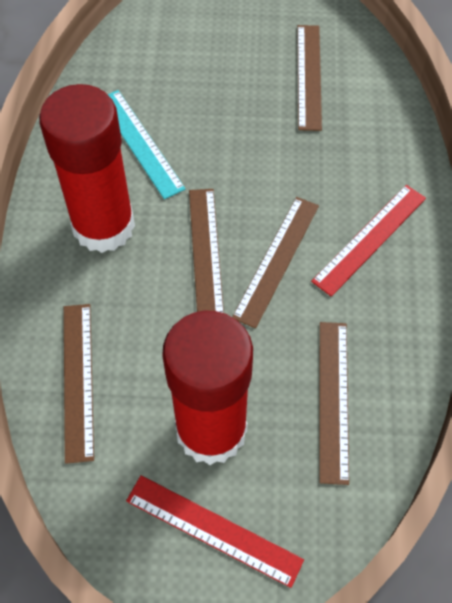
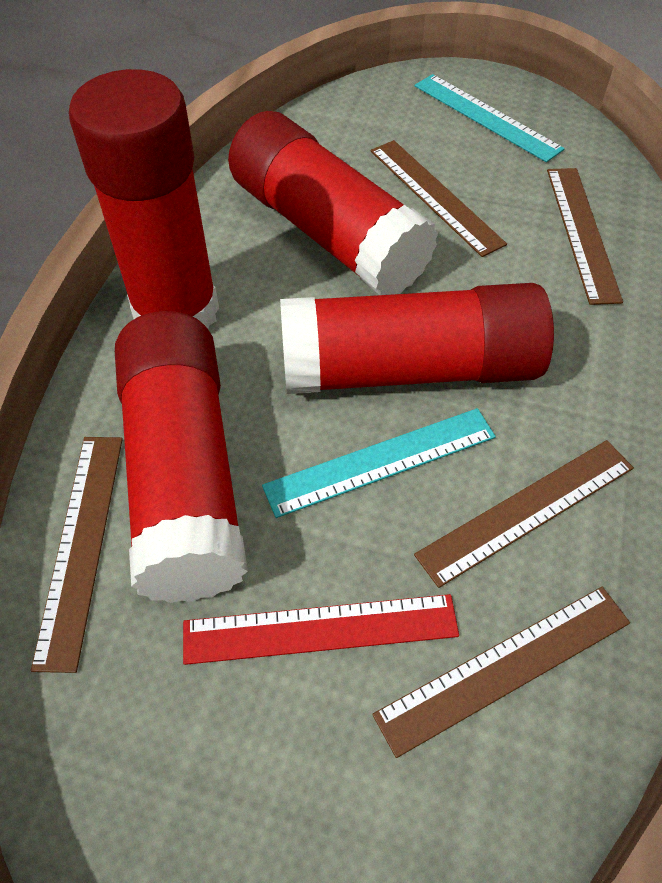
red glue stick: [39,84,135,253] [162,311,253,465] = 2 -> [69,69,219,330] [115,311,248,603] [228,111,438,295] [280,283,554,394] = 4
red ruler: [126,475,304,588] [311,185,426,297] = 2 -> [183,594,459,665] = 1
turquoise ruler: [107,90,186,199] = 1 -> [262,408,496,518] [415,74,565,162] = 2

